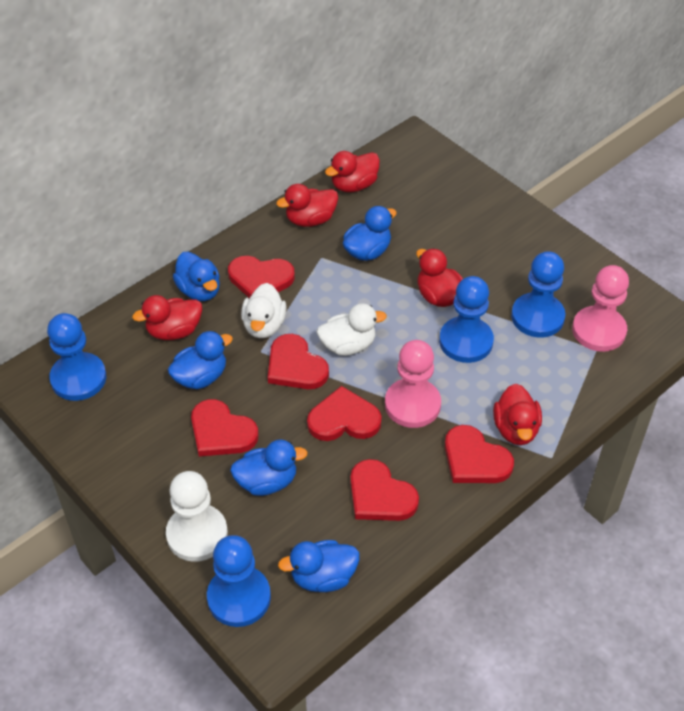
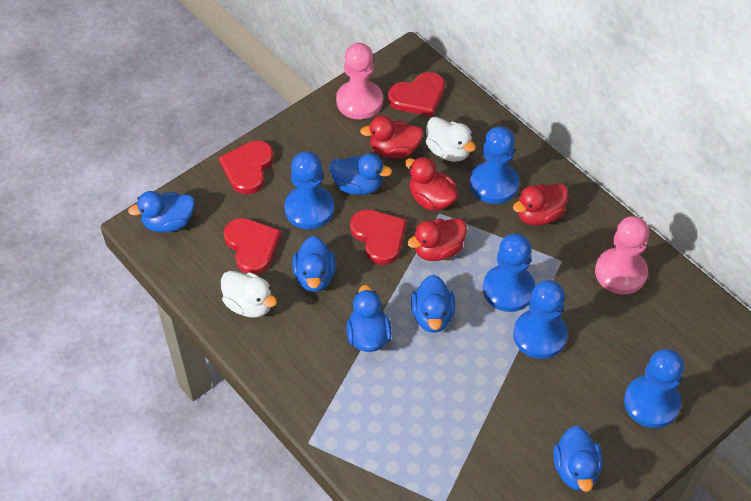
blue duck: [168,331,233,389] [173,252,220,301] [230,439,308,496] [278,540,360,592] [343,206,397,261] = 5 -> [128,191,195,232] [292,236,336,292] [329,153,392,195] [346,285,392,352] [411,275,455,333] [554,426,603,492] = 6
blue pawn: [47,313,106,401] [207,535,271,627] [439,276,494,363] [511,251,565,338] = 4 -> [284,152,334,229] [470,126,519,204] [483,234,535,312] [513,280,568,359] [624,349,684,428] = 5
red duck: [132,295,202,340] [276,184,338,227] [325,151,380,192] [416,248,463,307] [493,384,542,445] = 5 -> [360,116,423,158] [404,157,458,210] [407,218,467,261] [513,183,568,225] = 4
red heart: [191,399,259,457] [228,256,295,298] [268,334,329,389] [307,386,382,441] [350,459,419,521] [445,425,514,483] = 6 -> [219,140,274,194] [223,218,281,274] [350,209,407,265] [388,72,445,116] = 4
white pawn: [166,471,228,562] = 1 -> none = 0

